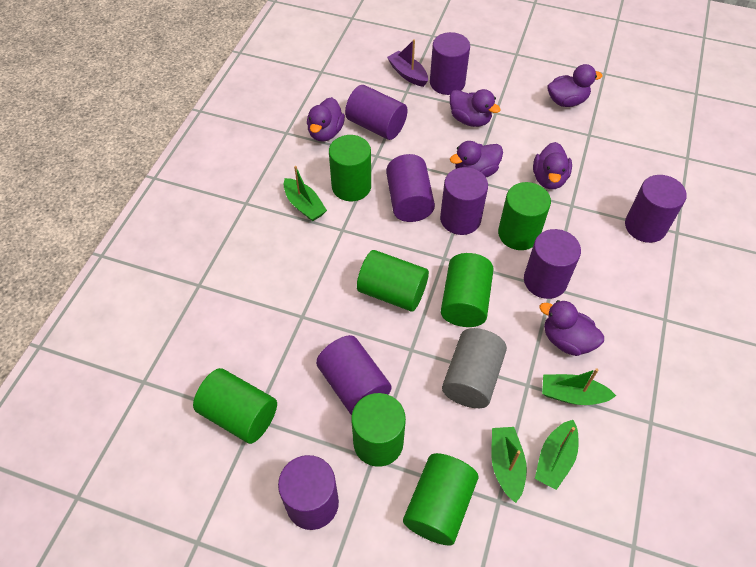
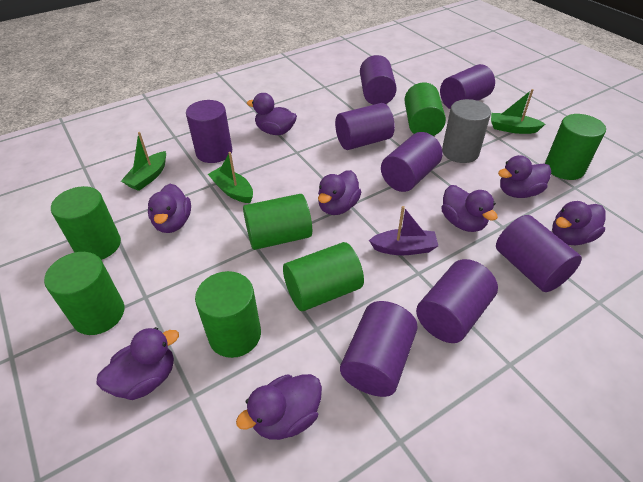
green boat: [283,166,327,222] [491,427,527,503] [535,420,579,490] [542,368,616,405] = 4 -> [121,132,166,191] [208,152,253,203] [491,89,545,134] = 3
purple duck: [307,97,345,142] [450,89,501,127] [450,141,503,177] [533,142,572,189] [539,300,604,356] [547,64,603,107] = 6 -> [96,327,179,400] [148,184,191,233] [236,374,322,440] [246,93,297,135] [318,170,361,215] [441,185,498,232] [498,155,551,198] [552,201,606,245] = 8

